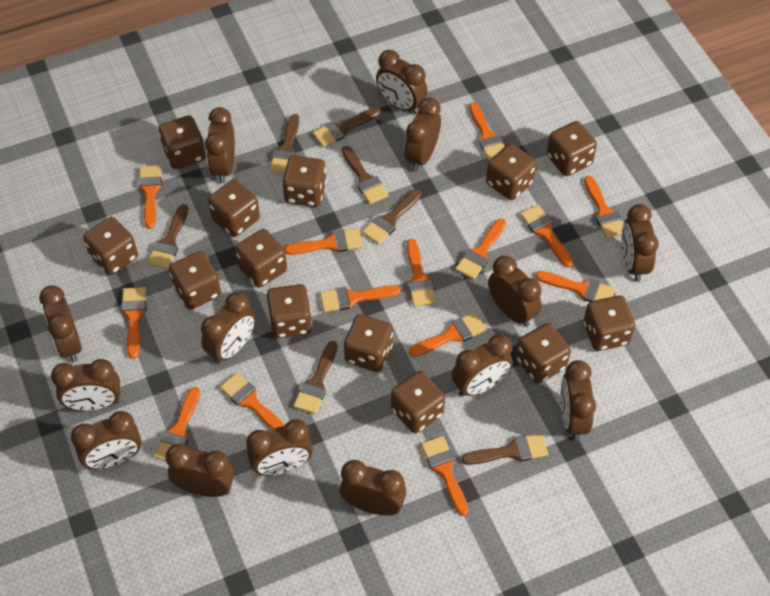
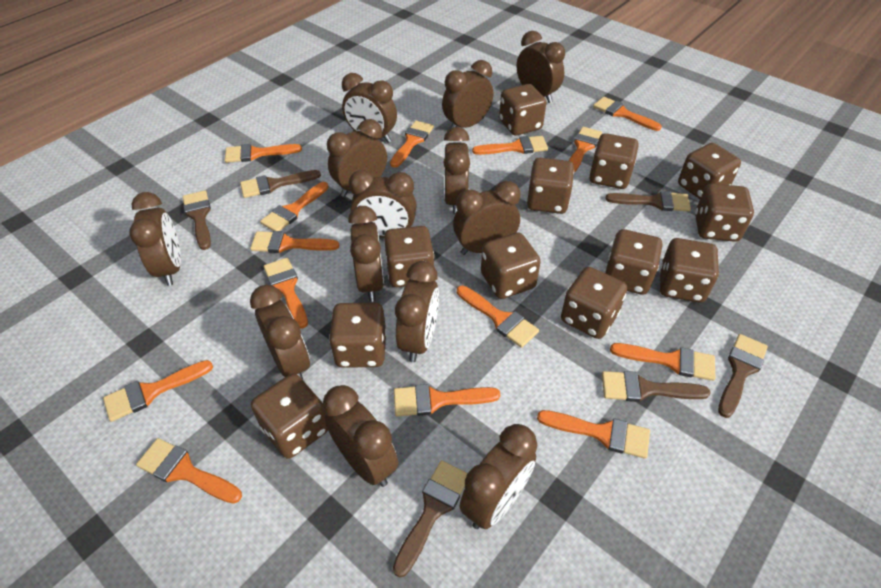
brown brush: [148,204,188,269] [270,114,299,173] [293,341,337,414] [313,107,381,147] [342,146,388,204] [362,189,421,244] [461,433,548,465] = 7 -> [183,191,211,250] [240,170,321,198] [393,460,467,578] [602,371,711,402] [606,191,691,211] [718,334,768,418] = 6
brown clock: [39,285,82,362] [51,359,120,411] [71,411,141,469] [165,443,234,497] [201,292,255,364] [205,107,235,183] [246,419,313,476] [340,460,406,516] [376,50,428,115] [404,97,441,171] [452,334,513,397] [488,256,542,327] [561,360,596,440] [621,204,659,282] = 14 -> [129,192,181,286] [250,285,310,379] [322,385,398,487] [327,119,387,197] [342,73,397,143] [348,206,384,302] [349,170,417,238] [395,261,439,362] [442,60,493,128] [443,127,470,215] [453,181,520,255] [460,424,537,529] [517,31,565,103] = 13
brown dice: [83,217,138,275] [159,115,206,169] [169,251,221,310] [208,179,260,237] [235,229,287,288] [267,284,312,338] [282,155,326,207] [344,314,393,372] [391,371,445,433] [486,144,536,200] [516,323,571,384] [547,121,597,176] [584,295,635,351] = 13 -> [251,374,328,459] [329,303,387,368] [384,226,434,287] [481,232,541,299] [499,84,546,136] [527,158,574,214] [561,267,627,339] [589,133,639,189] [604,229,662,295] [660,238,719,302] [678,143,741,199] [695,184,754,242] = 12

